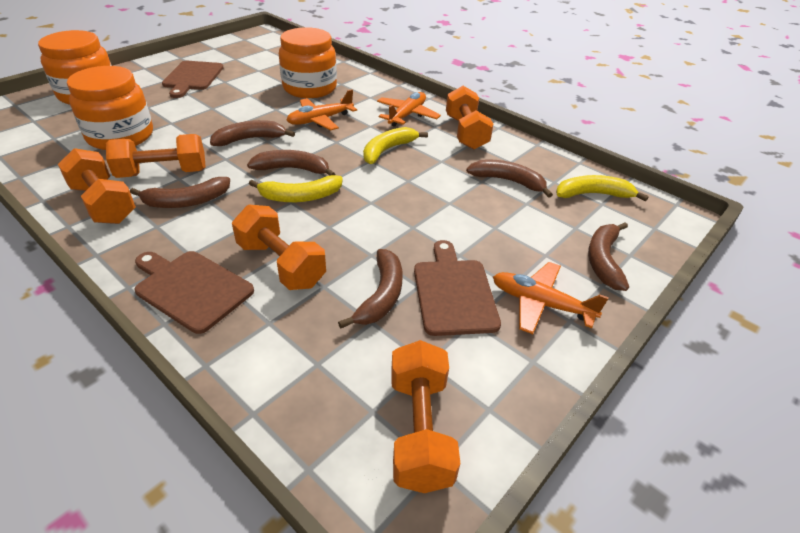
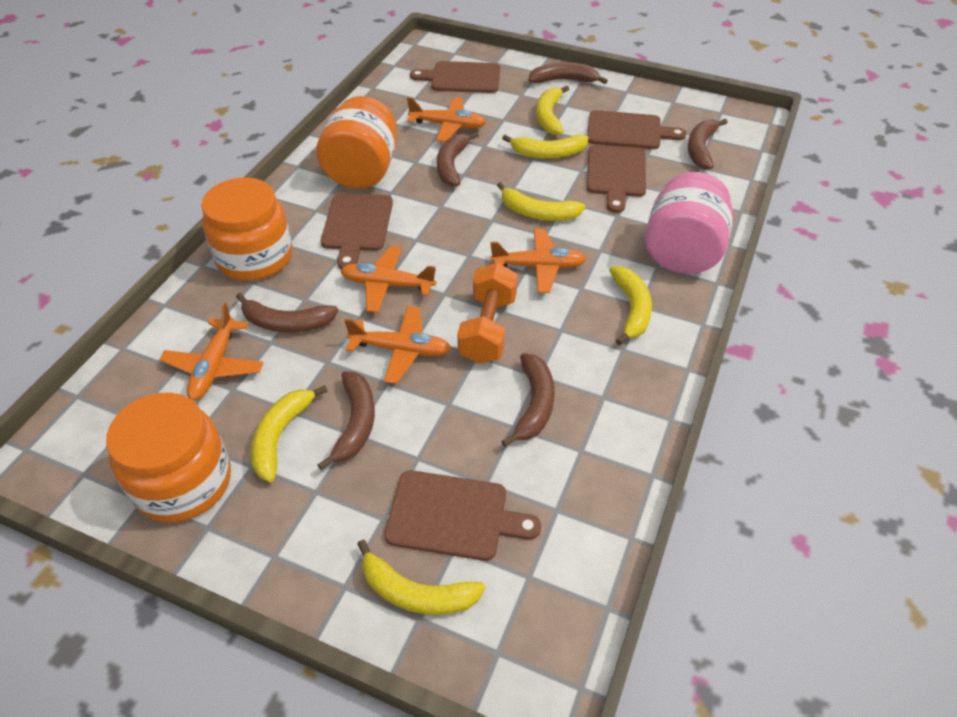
brown cutting board: [135,251,254,334] [162,61,224,98] [414,240,501,336] = 3 -> [321,193,393,269] [384,470,541,561] [410,61,500,93] [587,110,687,149] [587,145,646,213] = 5
orange dumbbell: [58,148,136,224] [106,134,205,178] [232,205,326,290] [391,340,460,493] [446,86,493,150] = 5 -> [457,262,518,364] = 1
orange plane: [287,90,357,130] [377,92,441,127] [493,262,609,334] = 3 -> [159,303,263,400] [340,245,436,313] [344,306,451,384] [407,97,486,142] [490,229,587,293] = 5
pink jar: none = 0 -> [645,172,733,274] = 1
yellow banana: [249,175,343,202] [363,127,428,164] [556,175,649,201] = 3 -> [251,385,328,482] [357,540,485,615] [497,182,585,221] [502,135,589,158] [536,86,569,135] [609,266,652,345] = 6

